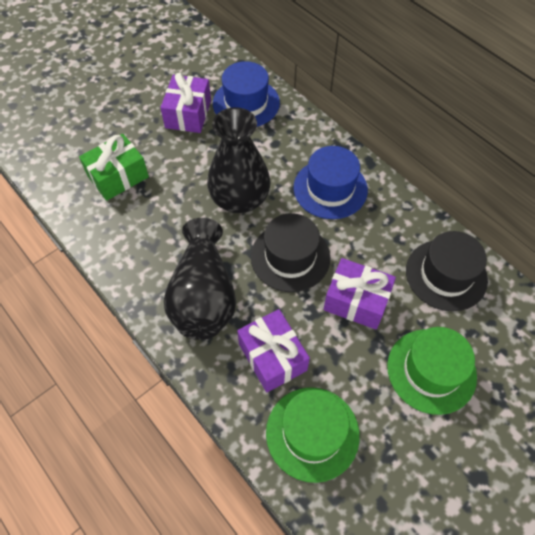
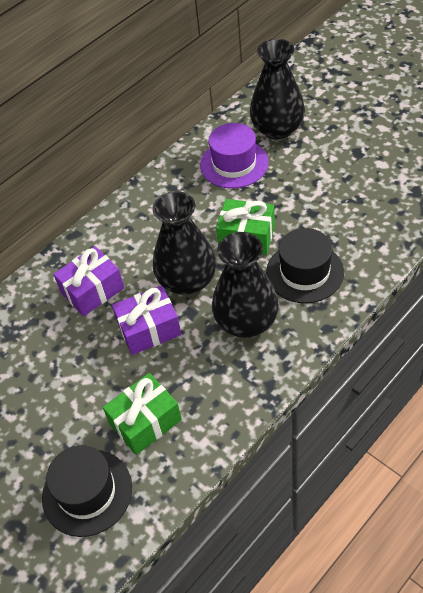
black vase: [164,218,236,340] [207,107,271,213] = 2 -> [152,191,216,295] [212,232,279,338] [250,39,305,140] = 3
blue hat: [213,61,280,127] [294,146,368,219] = 2 -> none = 0
green gift: [79,134,149,201] = 1 -> [103,373,182,455] [216,199,275,255] = 2
green hat: [266,387,360,483] [387,327,477,415] = 2 -> none = 0
purple gift: [160,72,211,133] [237,309,310,393] [323,258,396,330] = 3 -> [53,246,124,317] [112,285,181,355] = 2
purple hat: none = 0 -> [200,123,268,189] = 1

